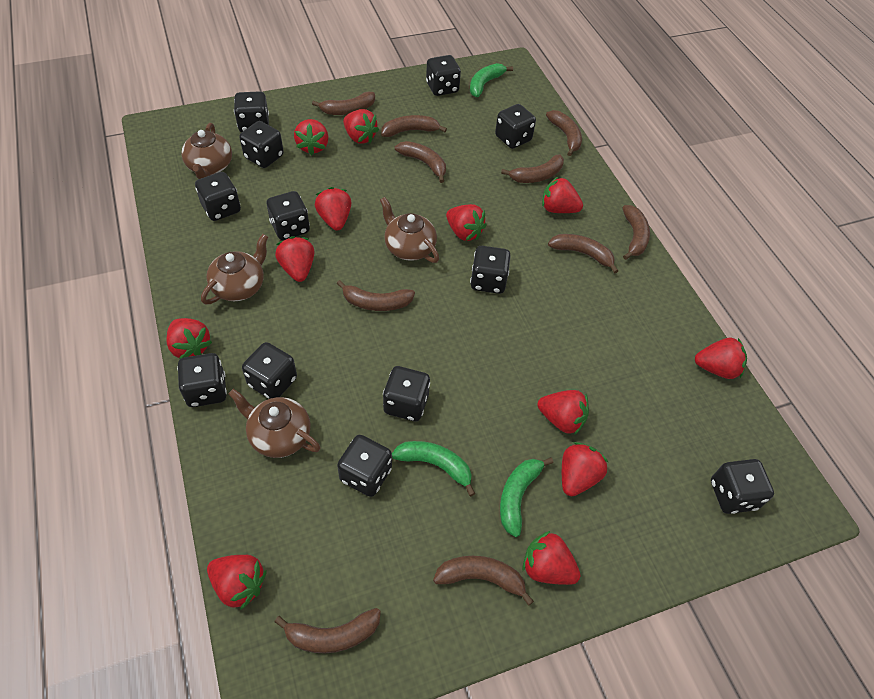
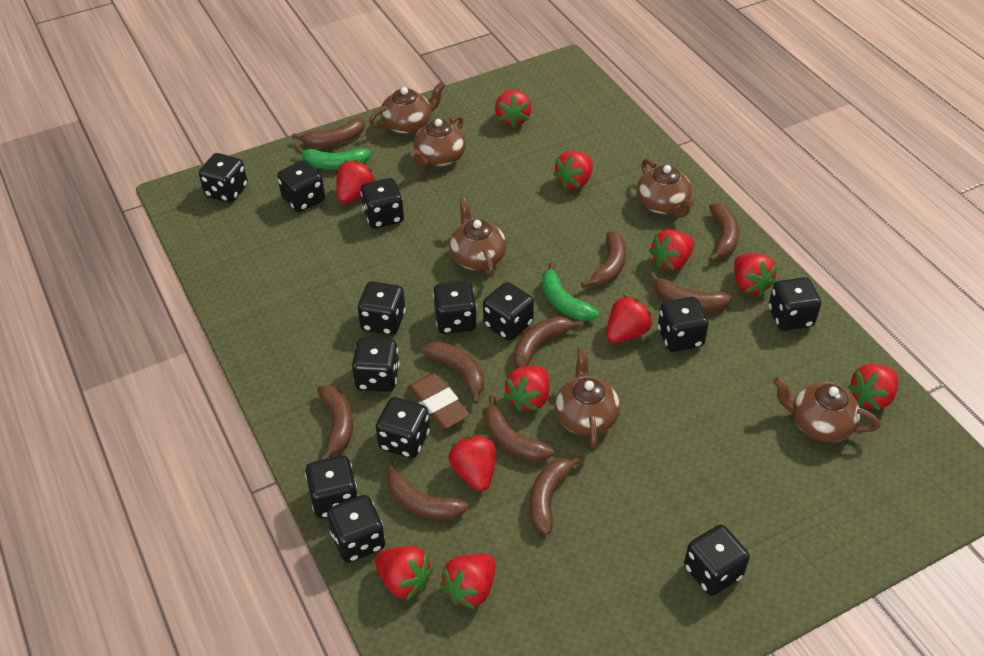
black dice: [177,353,227,407] [195,172,241,221] [234,91,269,132] [239,121,284,168] [242,342,297,399] [267,191,310,240] [337,435,392,497] [383,366,430,421] [426,55,461,96] [470,246,511,294] [495,104,536,149] [711,459,774,514] = 12 -> [199,153,248,203] [277,160,325,212] [305,456,358,519] [327,495,385,563] [352,338,399,392] [358,281,406,335] [360,178,404,228] [376,397,430,458] [433,281,477,334] [483,282,534,341] [658,297,709,352] [684,525,750,596] [769,277,821,331] = 13
brown eraser: none = 0 -> [408,373,470,429] = 1
brown teapot: [181,123,232,179] [201,234,268,305] [228,389,321,458] [380,197,439,263] = 4 -> [369,82,445,134] [410,115,466,168] [449,198,506,277] [555,348,620,449] [637,159,694,218] [773,377,880,442] = 6
green banana: [392,441,475,496] [470,63,513,97] [500,457,553,537] = 3 -> [296,146,371,170] [542,262,599,321] = 2
red strawberry: [166,318,212,360] [207,555,267,610] [275,236,315,282] [294,119,328,155] [315,187,351,231] [343,109,379,144] [446,204,487,241] [522,531,581,585] [537,390,589,434] [542,177,583,213] [562,442,608,496] [695,338,747,379] = 12 -> [336,160,376,204] [375,546,433,601] [440,554,495,609] [448,435,496,491] [495,90,531,128] [504,366,549,412] [553,151,593,189] [606,295,653,343] [649,229,695,271] [734,254,777,296] [848,364,898,410] = 11

